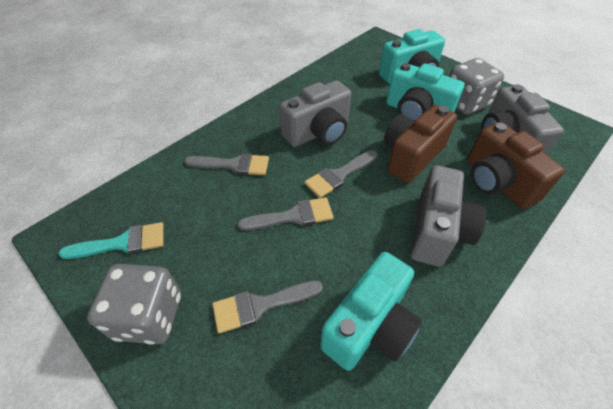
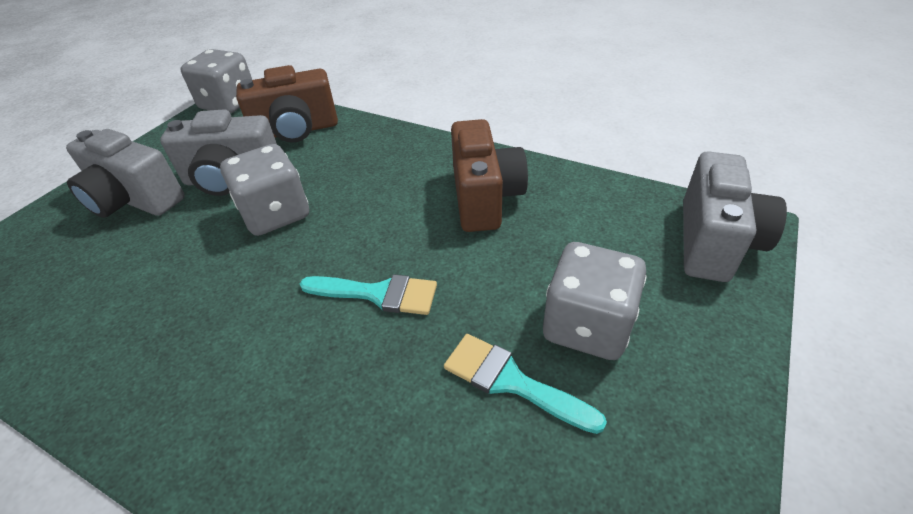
grey brush: [185,153,269,175] [212,281,323,334] [238,197,334,230] [304,150,377,198] = 4 -> none = 0
grey dice: [87,264,181,345] [449,58,504,115] = 2 -> [180,49,252,113] [220,144,309,236] [543,242,646,360] = 3
turquoise brush: [58,222,164,259] = 1 -> [300,274,437,315] [444,334,607,434] = 2
turquoise camera: [320,252,422,371] [379,29,445,84] [386,63,465,121] = 3 -> none = 0

